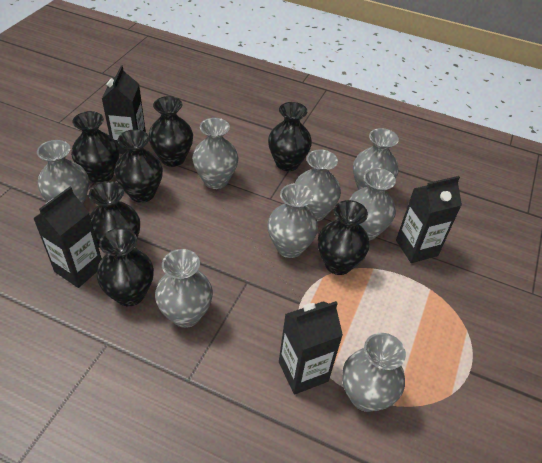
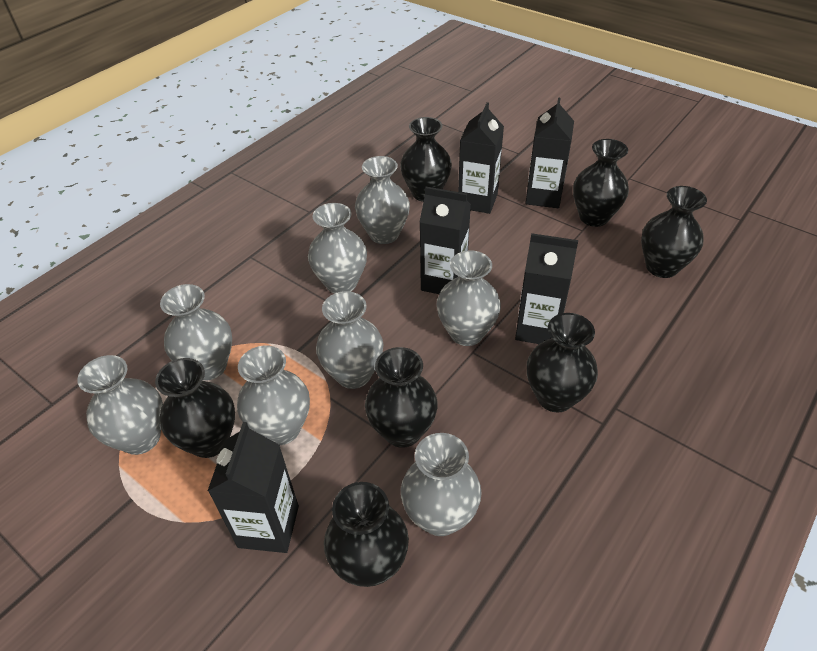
black carton: [33,187,102,288] [102,66,146,154] [279,301,343,395] [396,176,462,263] = 4 -> [208,422,299,553] [420,187,471,294] [458,102,504,214] [515,233,578,344] [525,97,574,208] = 5

